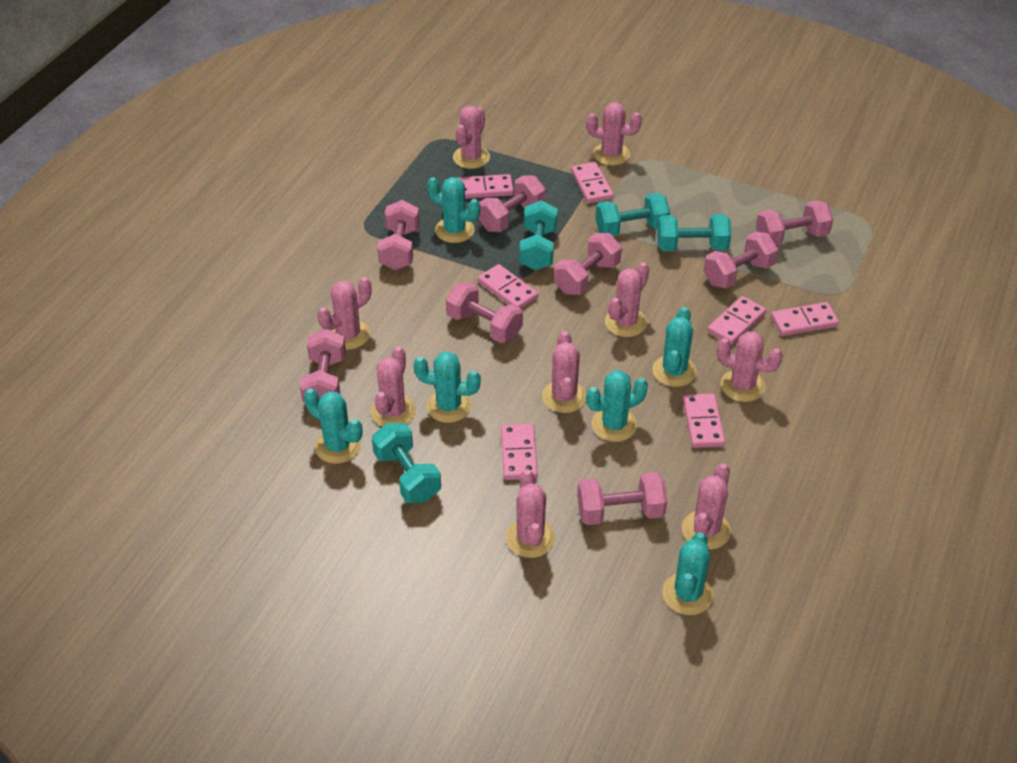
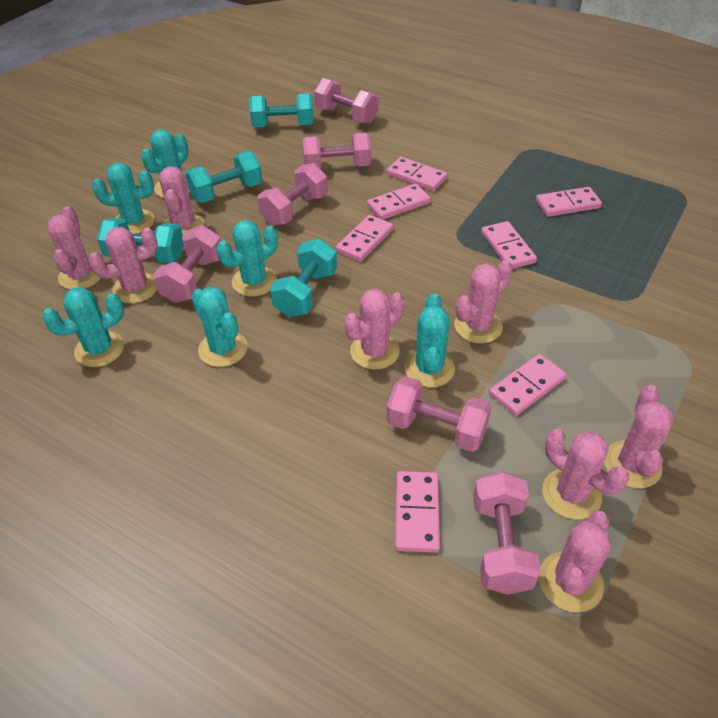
pink cactus: [317,277,371,350] [371,347,416,427] [453,106,490,169] [506,470,555,558] [542,331,586,413] [586,102,642,166] [605,262,649,337] [682,463,731,550] [716,331,783,402] = 9 -> [47,206,101,290] [88,227,158,303] [159,166,204,235] [344,288,404,370] [454,259,513,343] [539,511,611,612] [542,429,629,520] [604,385,674,488] = 8
pink dumbbell: [300,329,346,403] [377,200,420,270] [446,282,523,343] [478,175,546,232] [554,233,622,295] [577,472,667,525] [704,232,779,289] [756,200,833,245] = 8 -> [153,225,221,303] [257,163,328,226] [302,132,371,168] [314,78,378,124] [387,376,491,452] [473,471,541,595] = 6

